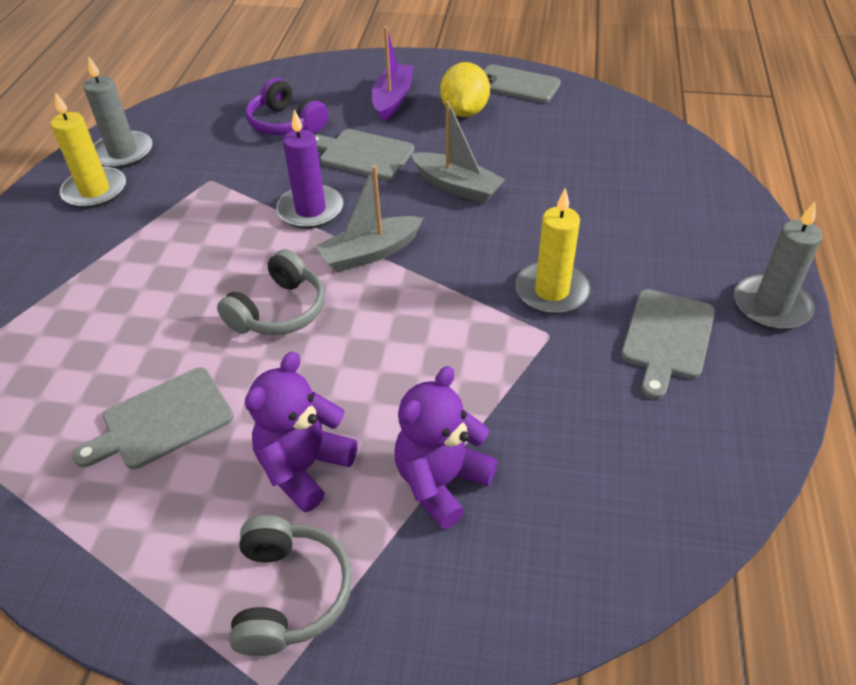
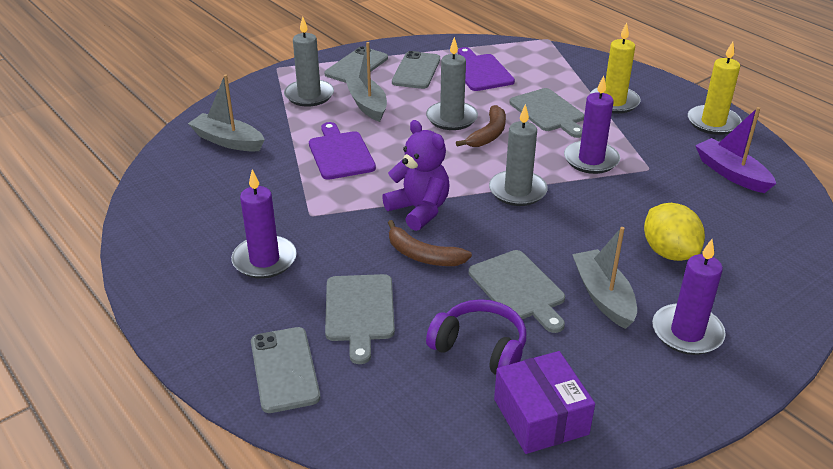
brown banana: none = 0 -> [388,220,472,266] [456,105,506,147] = 2
grey boat: [316,165,423,272] [411,101,506,203] = 2 -> [188,74,265,151] [344,42,387,122] [572,227,637,329] = 3
grey candle: [83,56,153,169] [734,202,822,330] = 2 -> [284,17,334,107] [426,37,478,130] [489,104,548,206] = 3
grey headphones: [217,249,325,335] [229,515,352,656] = 2 -> none = 0
grey phone: [484,64,561,103] = 1 -> [251,327,320,413] [324,46,388,83] [392,51,440,89] = 3
purple box: none = 0 -> [494,351,595,454] = 1
purple candle: [276,110,343,229] = 1 -> [231,169,297,279] [564,75,620,174] [652,239,726,355] = 3
purple cutting board: none = 0 -> [309,122,376,180] [458,47,515,91] = 2
purple teddy bear: [245,352,358,512] [394,366,498,529] = 2 -> [382,120,449,231] = 1

